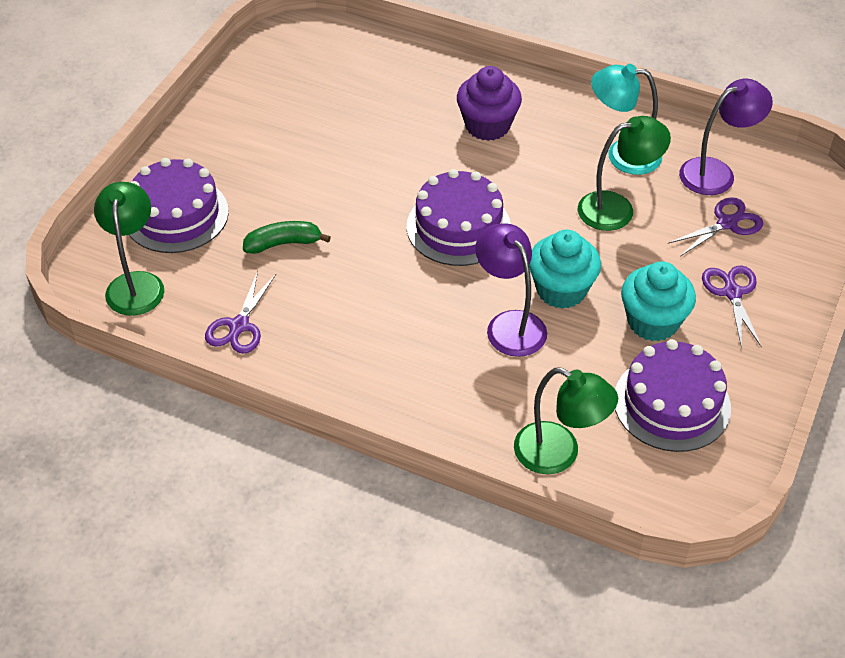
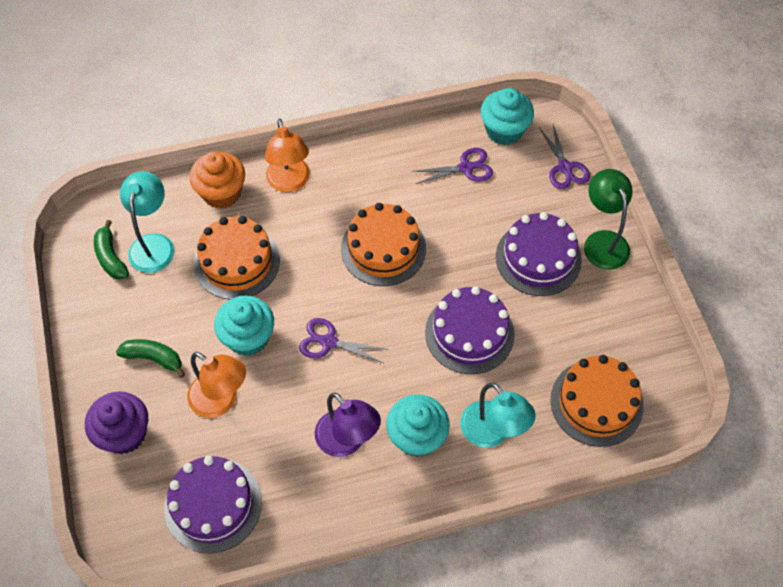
green banana: [243,221,331,254] = 1 -> [94,220,129,280] [116,339,185,378] = 2
green lamp: [94,182,164,316] [514,367,618,474] [578,116,671,231] = 3 -> [584,169,633,270] = 1
orange cake: none = 0 -> [194,216,280,300] [341,203,426,286] [551,355,644,447] = 3
orange cupcake: none = 0 -> [190,152,245,209] = 1
orange lamp: none = 0 -> [187,352,246,418] [265,119,310,192] = 2
purple lamp: [475,223,547,357] [679,79,773,195] = 2 -> [315,393,381,457] = 1
turquoise cupcake: [529,230,601,309] [621,261,696,341] = 2 -> [214,296,274,356] [386,394,450,457] [481,88,534,145] = 3
turquoise lamp: [591,64,662,175] = 1 -> [120,171,175,273] [460,383,536,448] = 2

